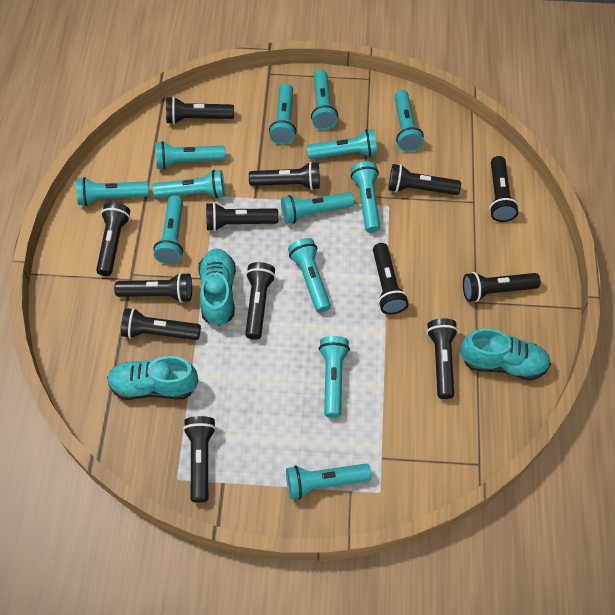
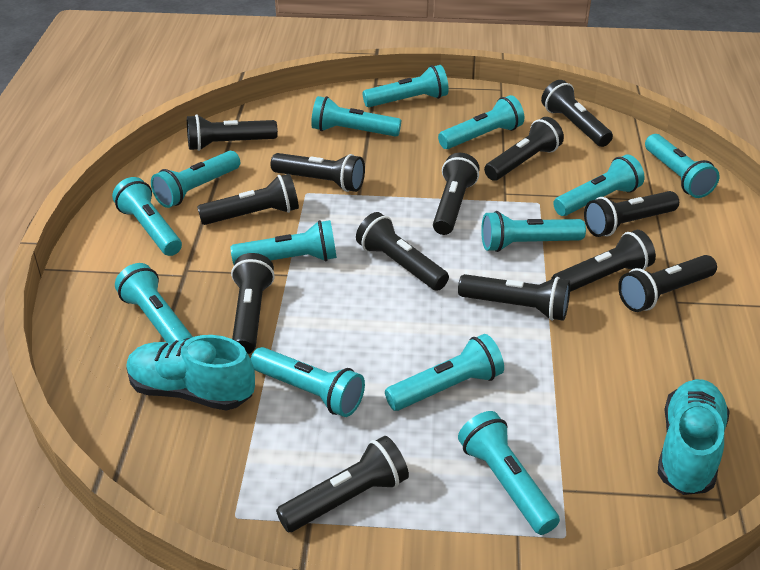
turquoise shoe: [107,356,198,400] [198,249,236,326] [460,328,551,381] = 3 -> [126,335,255,411] [658,379,730,495] = 2

